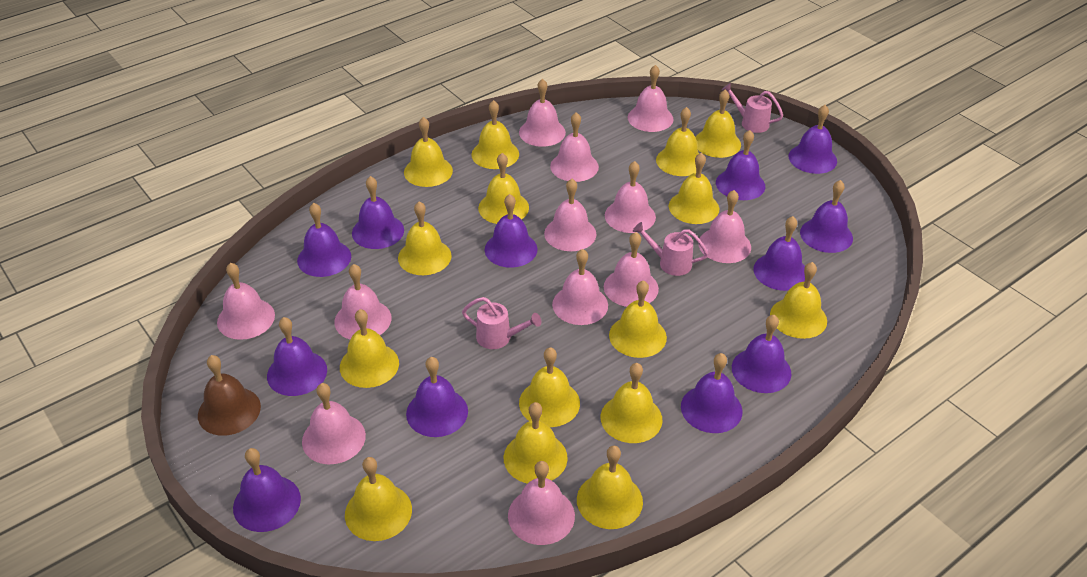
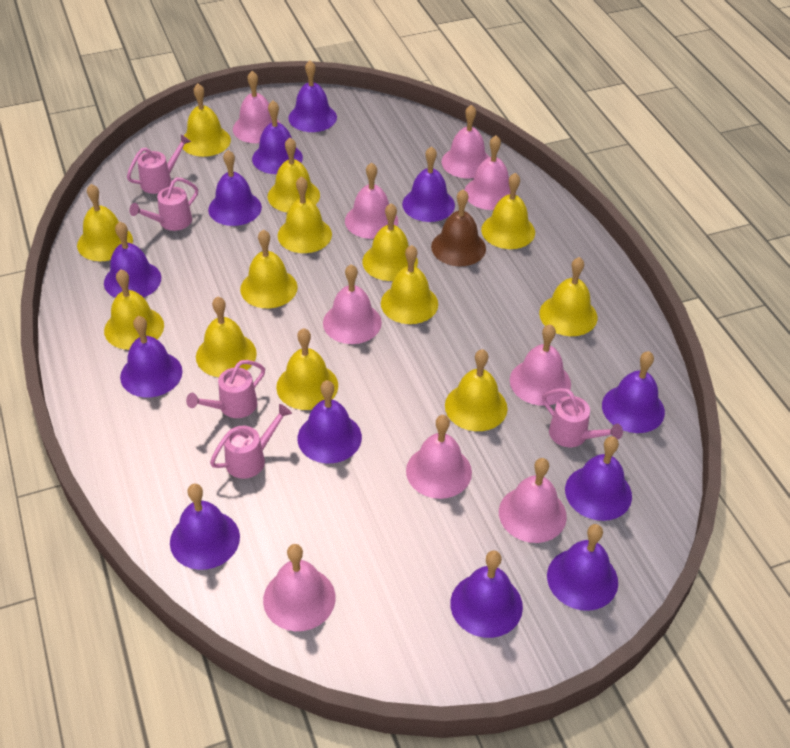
pink bell: [217,263,275,340] [302,383,366,464] [334,264,392,339] [508,461,575,545] [519,79,566,147] [544,179,596,251] [550,112,599,182] [552,249,608,325] [604,232,659,307] [605,161,656,233] [628,65,673,132] [698,190,751,263] = 12 -> [233,71,280,143] [263,544,336,631] [323,264,382,344] [345,163,398,239] [406,415,472,499] [442,105,489,179] [465,135,516,210] [499,458,567,543] [510,324,571,406] = 9
pink watering can: [462,297,541,349] [633,222,708,276] [722,83,783,133] = 3 -> [127,134,191,194] [129,177,198,231] [186,360,265,418] [210,404,292,479] [542,388,623,447] = 5
yellow bell: [340,309,399,388] [345,457,412,541] [398,201,452,275] [404,117,453,187] [471,100,519,169] [478,153,529,224] [504,402,568,484] [519,347,580,427] [577,446,643,529] [601,363,662,443] [609,280,667,358] [656,107,699,176] [669,152,719,224] [695,89,741,158] [770,262,827,339] = 15 -> [77,184,133,261] [104,269,164,350] [183,84,231,157] [196,297,257,377] [240,230,298,308] [268,138,320,212] [276,328,338,410] [278,176,332,253] [362,203,418,281] [381,245,438,324] [445,349,508,431] [481,173,535,249] [539,257,597,336] = 13

